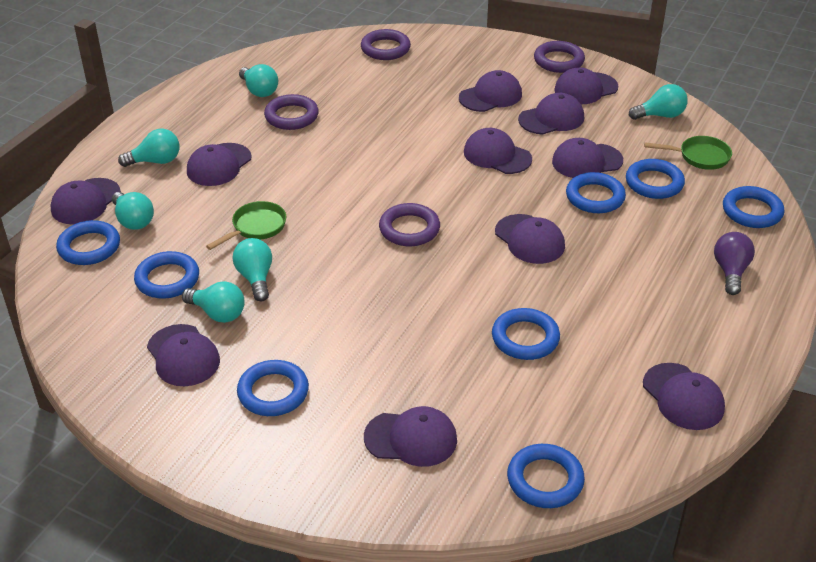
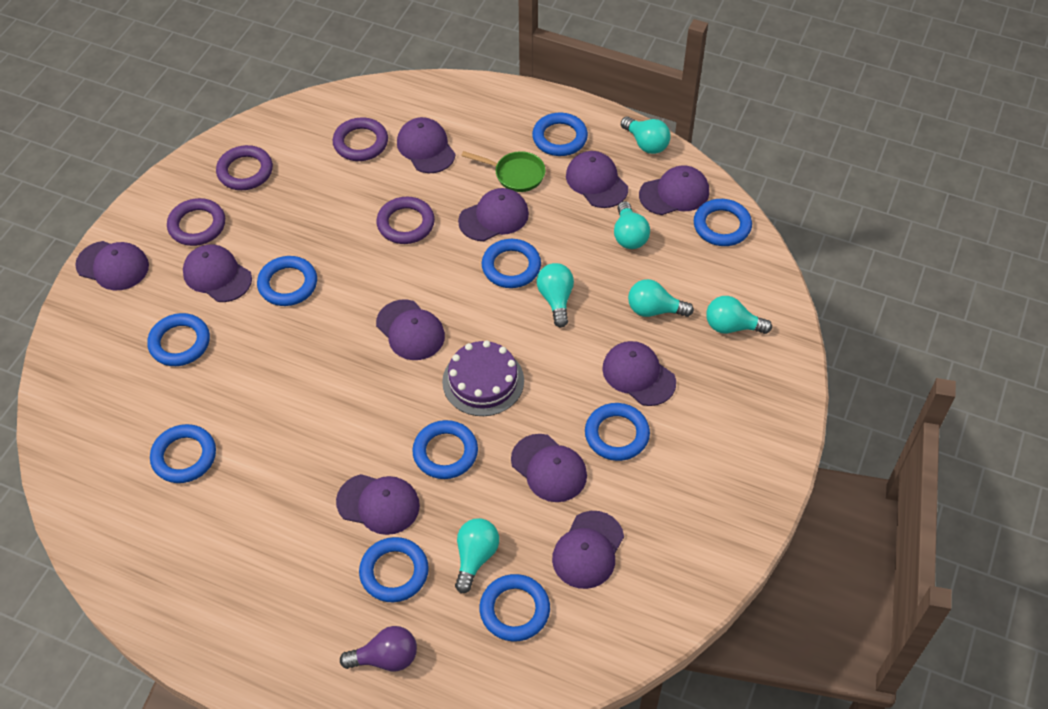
blue ring: [56,220,120,265] [134,251,199,299] [237,360,309,416] [492,308,560,360] [507,444,585,508] [566,172,626,213] [626,159,685,199] [723,186,784,228] = 8 -> [147,313,210,366] [150,424,216,483] [257,256,317,306] [359,537,429,602] [412,420,478,479] [480,574,550,642] [482,239,541,288] [532,113,588,156] [585,403,650,461] [694,199,752,246] = 10
green pan: [206,201,286,250] [644,136,732,170] = 2 -> [461,151,546,192] = 1
purple cake: none = 0 -> [442,340,524,416] = 1

